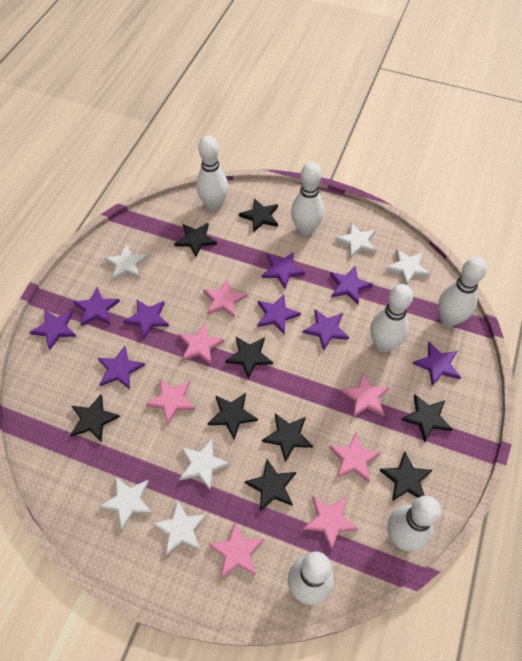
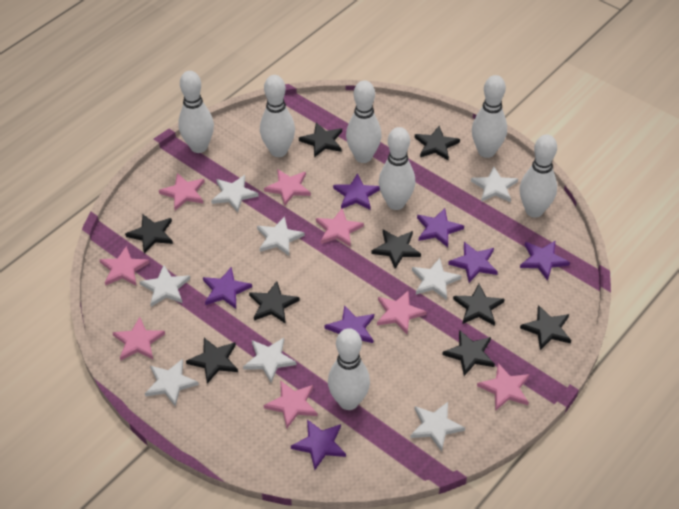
pink star: [146,379,195,424] [179,322,225,364] [203,279,247,318] [209,522,264,578] [303,496,358,550] [329,432,381,482] [340,373,389,417] = 7 -> [99,246,149,286] [112,317,165,360] [159,173,205,210] [264,169,311,206] [264,380,318,428] [316,209,364,247] [377,291,427,334] [477,363,529,411] = 8
purple star: [30,309,77,350] [74,287,120,326] [98,346,145,389] [123,300,169,339] [257,294,301,334] [262,252,305,289] [303,309,349,351] [330,266,373,304] [413,342,461,386] = 9 -> [203,267,252,309] [291,419,346,470] [324,305,374,343] [333,173,380,210] [417,208,464,247] [448,242,498,283] [520,241,570,281] = 7
white bowling pin: [196,136,228,211] [288,551,334,605] [291,162,324,236] [371,284,413,352] [388,496,441,551] [438,257,487,327] = 6 -> [178,71,214,153] [260,75,295,157] [328,328,370,410] [346,80,382,163] [379,127,415,210] [472,75,507,158] [520,134,557,217] = 7
white star: [99,477,153,530] [104,245,148,280] [152,500,207,556] [179,439,230,490] [335,223,376,258] [386,249,430,285] = 6 -> [139,265,190,307] [145,359,199,407] [211,175,259,212] [243,338,296,383] [257,216,305,256] [410,402,465,452] [412,258,461,300] [471,167,518,202] = 8

